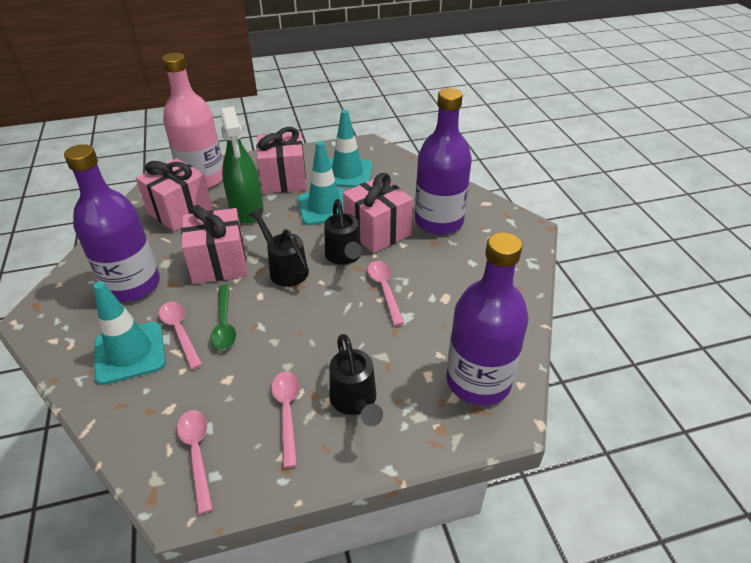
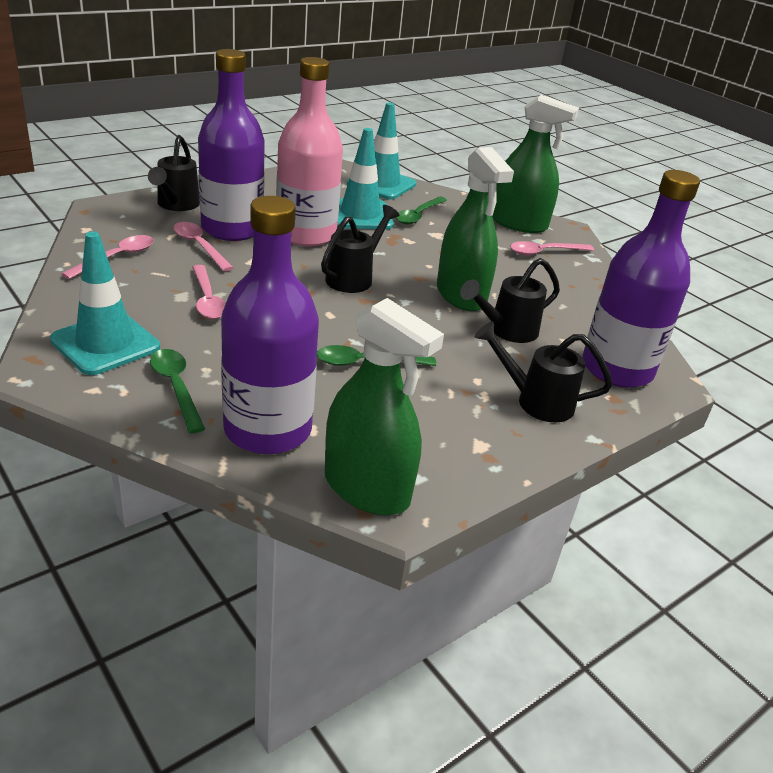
black watering can: [248,208,309,287] [325,199,362,265] [329,334,383,427] = 3 -> [148,135,200,211] [321,205,399,293] [460,258,560,343] [475,321,613,422] = 4
green spoon: [210,285,236,350] = 1 -> [150,349,205,433] [317,345,436,366] [396,197,447,225] = 3
green spray bottle: [221,106,264,224] = 1 -> [325,298,444,515] [437,147,514,311] [492,95,579,233] = 3
pink gift: [136,158,213,231] [181,205,247,284] [256,127,306,194] [343,173,413,253] = 4 -> none = 0

